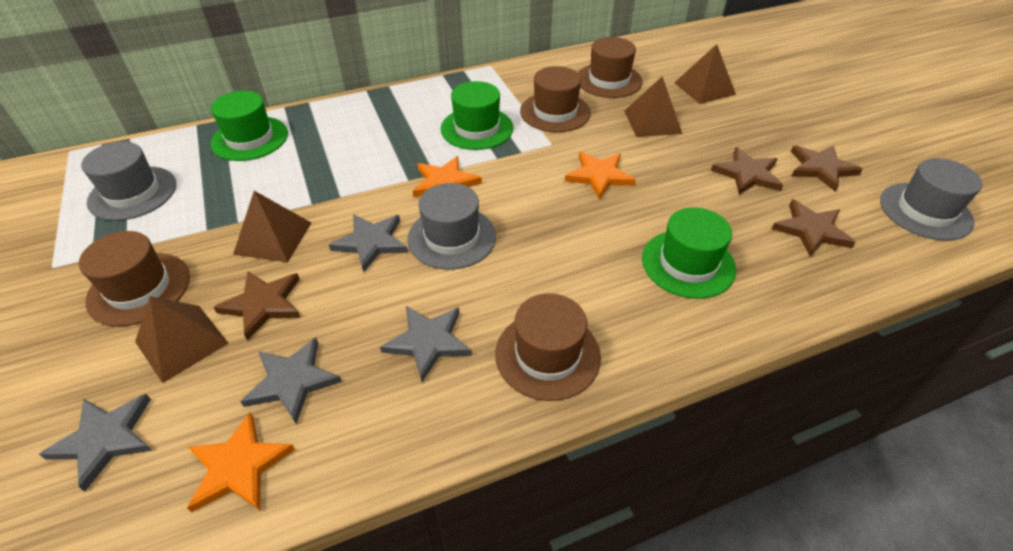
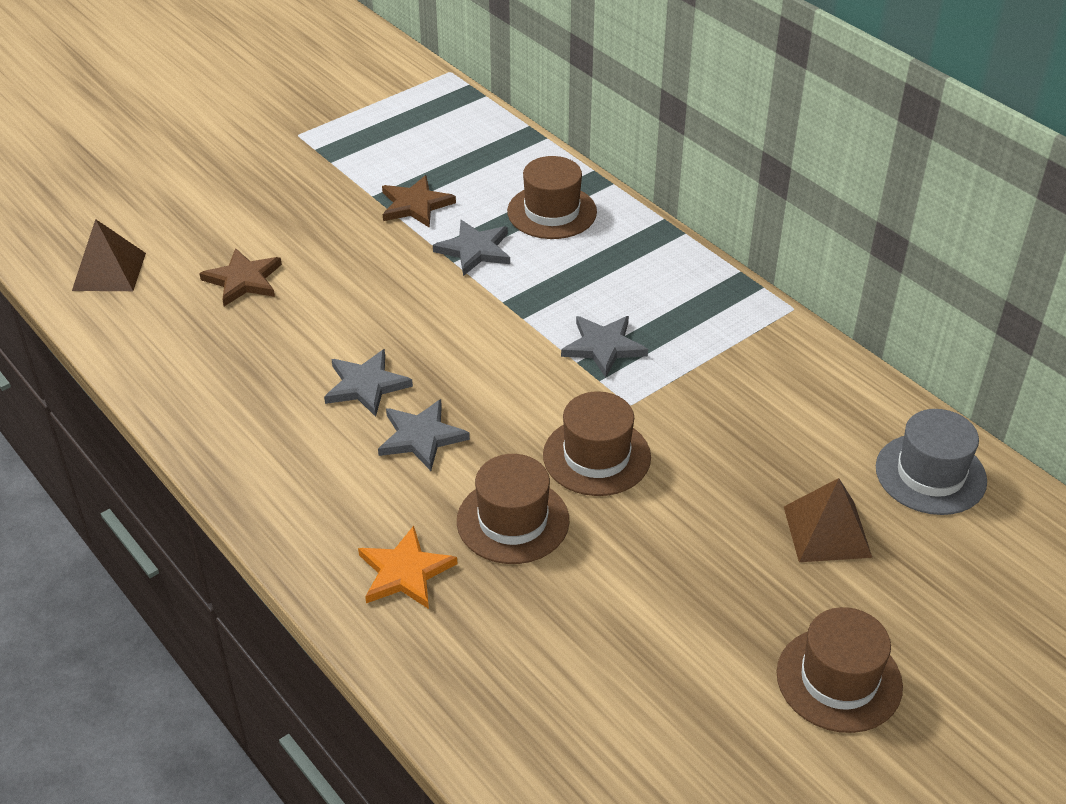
brown pyramid: [135,296,229,383] [233,191,311,262] [624,76,682,137] [674,44,736,104] = 4 -> [72,219,146,291] [784,478,872,562] = 2
brown star: [213,271,301,341] [711,147,783,195] [772,199,856,257] [791,145,863,191] = 4 -> [199,248,282,306] [382,175,456,228] = 2
green hat: [210,91,288,161] [441,81,513,150] [642,207,736,299] = 3 -> none = 0
grey hat: [81,141,176,221] [407,183,496,270] [880,158,983,241] = 3 -> [876,409,987,515] = 1
orange star: [187,412,295,512] [412,156,482,197] [565,151,636,199] = 3 -> [358,526,457,609] = 1

